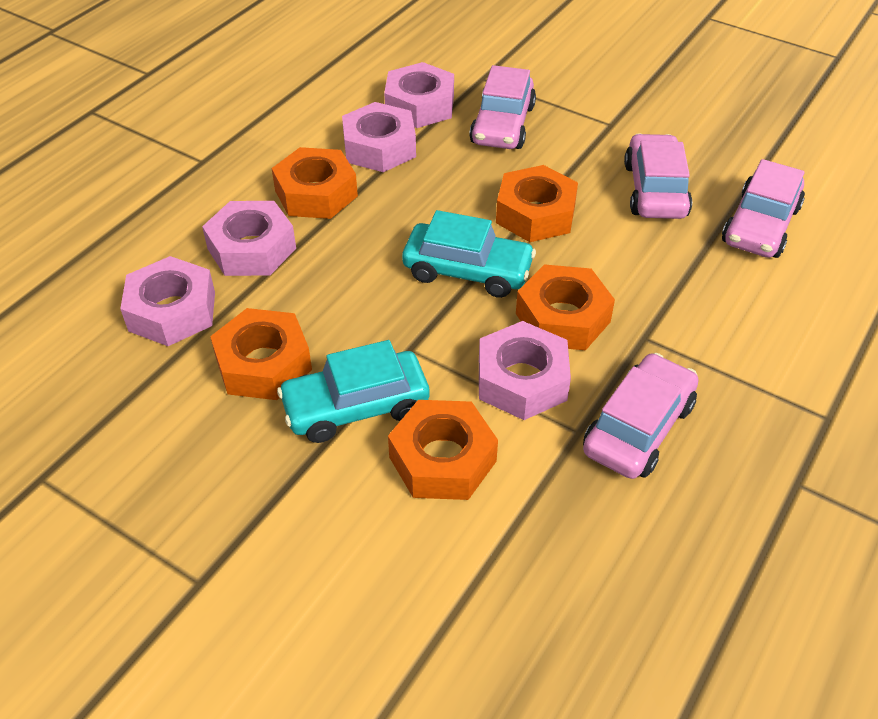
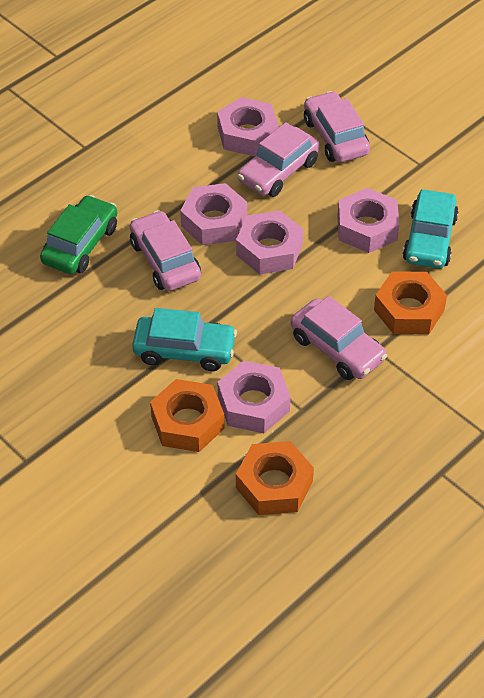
green car: none = 0 -> [40,195,117,274] = 1
orange nut: [210,308,312,400] [272,147,358,219] [388,400,498,500] [496,165,578,242] [516,264,615,351] = 5 -> [150,379,225,452] [236,441,314,515] [374,272,447,334] = 3

